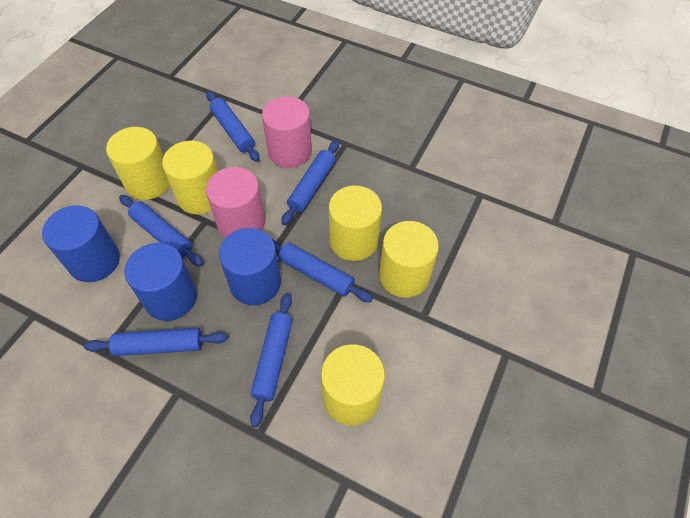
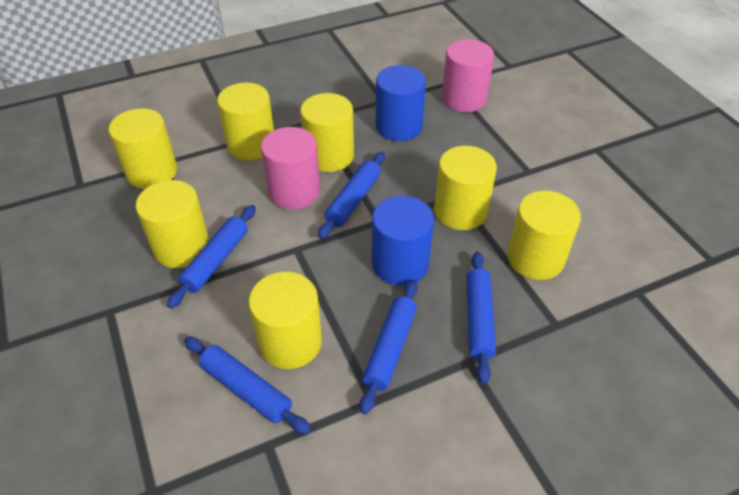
blue cylinder: [42,205,120,282] [124,243,197,321] [219,228,281,305] = 3 -> [372,196,434,286] [376,65,426,141] = 2
blue rolling pin: [84,328,228,356] [119,195,203,266] [206,91,260,162] [250,293,293,427] [273,239,373,302] [281,140,339,225] = 6 -> [167,205,256,309] [184,336,311,434] [318,152,385,239] [360,280,418,414] [466,252,496,384] = 5
yellow cylinder: [106,127,170,200] [162,141,218,214] [321,344,385,425] [329,186,382,261] [379,221,439,298] = 5 -> [108,108,177,189] [136,180,210,268] [217,83,274,160] [249,272,322,369] [300,93,354,172] [434,146,497,230] [507,191,581,280] = 7

